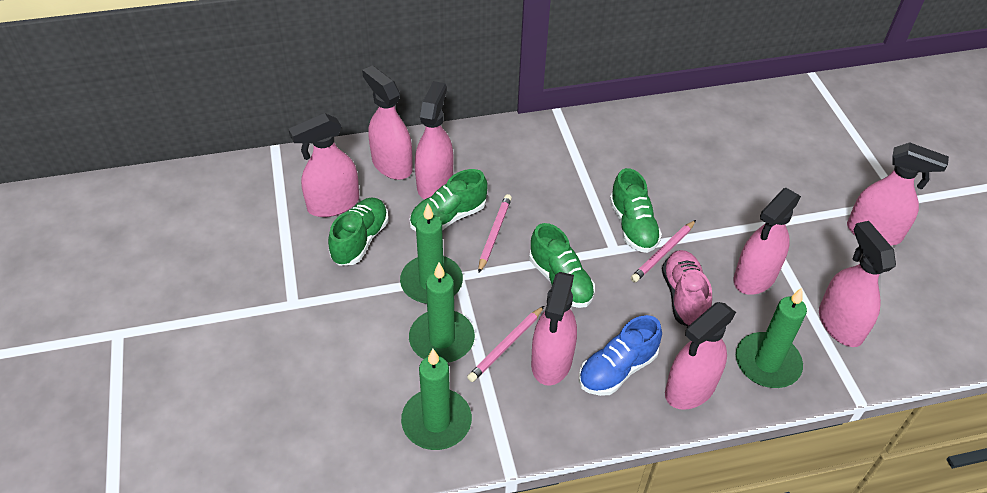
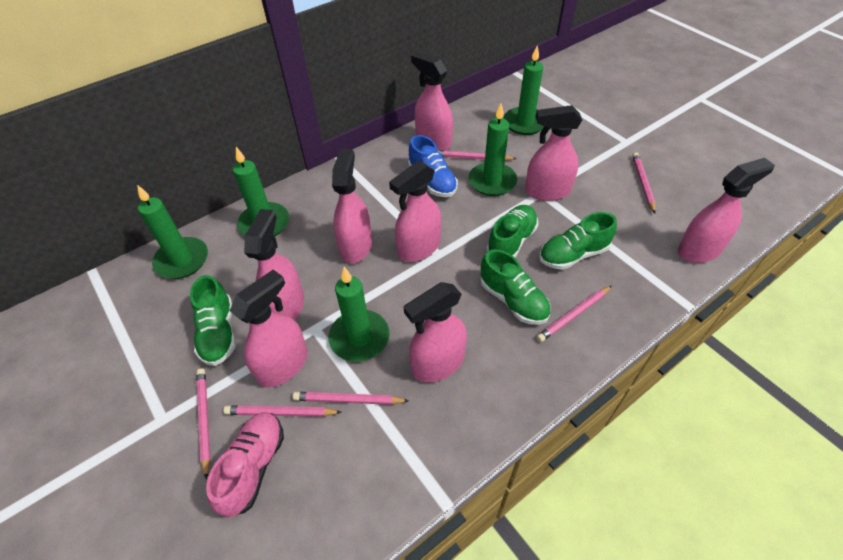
green candle: [400,203,463,304] [401,349,472,450] [409,263,475,363] [736,288,807,388] = 4 -> [137,185,208,279] [233,147,289,236] [329,267,390,362] [469,104,517,196] [504,45,544,135] = 5
pink pencil: [467,306,544,382] [478,194,512,273] [631,220,696,282] = 3 -> [196,368,211,480] [223,406,342,417] [293,392,409,405] [438,150,517,161] [536,286,612,342] [632,152,656,213] = 6

